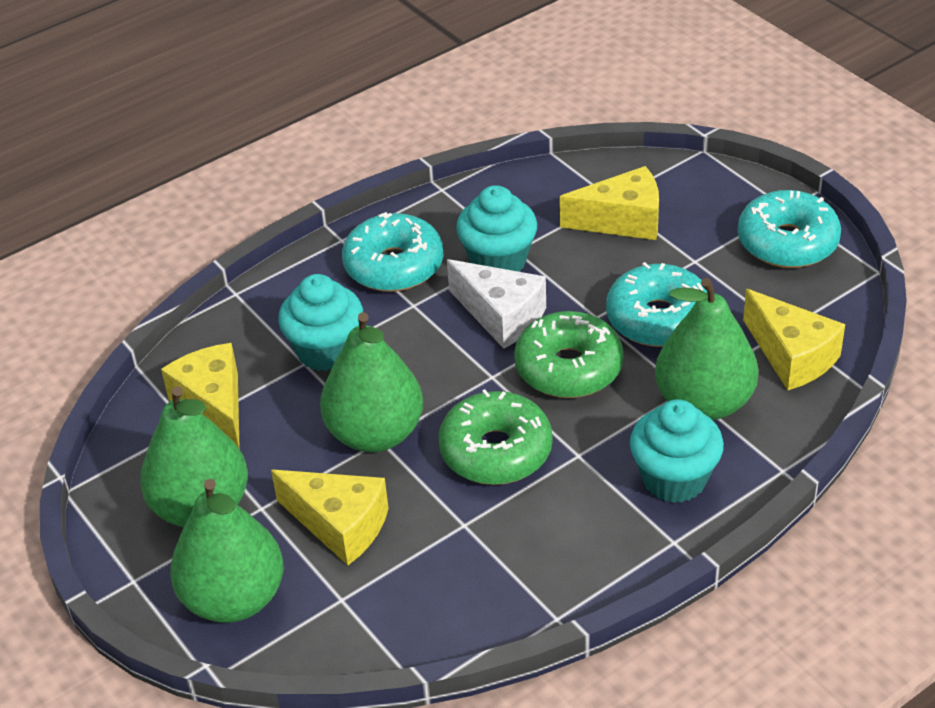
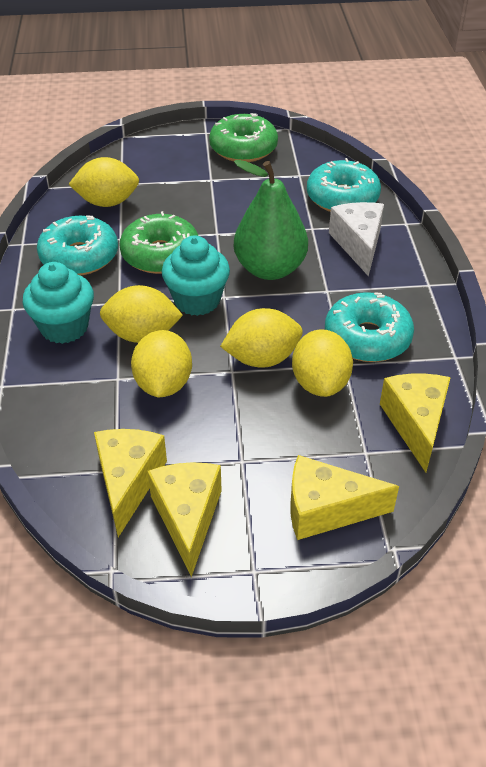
green pear: [140,386,248,527] [170,479,284,623] [320,312,423,452] [655,277,758,420] = 4 -> [234,160,308,280] = 1
turquoise cupcake: [278,274,363,371] [456,185,537,272] [630,399,724,503] = 3 -> [23,262,94,344] [162,235,230,316] = 2
yellow lemon: none = 0 -> [69,157,139,207] [100,285,183,343] [131,330,192,397] [220,308,303,368] [292,329,353,397] = 5

